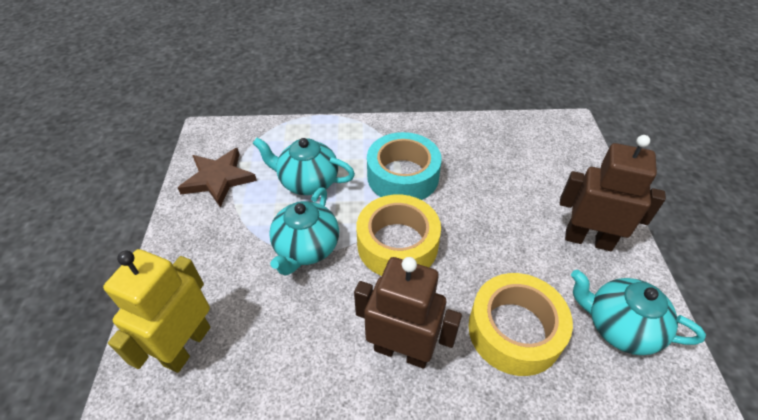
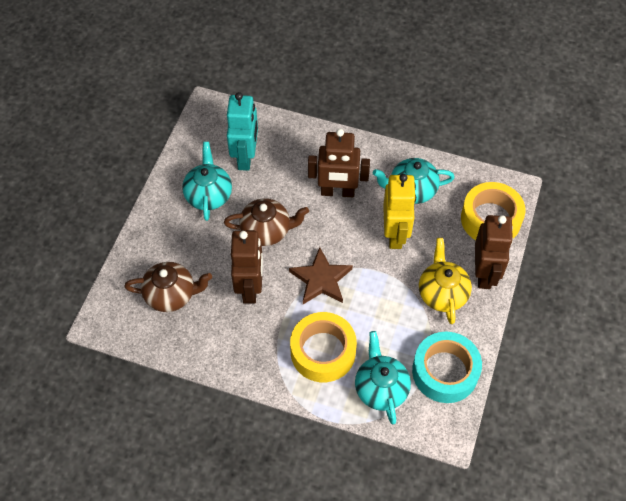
brown robot: [354,257,462,369] [560,135,666,251] = 2 -> [231,230,263,304] [308,129,370,197] [475,215,513,289] = 3
brown teapot: none = 0 -> [124,262,212,312] [224,198,309,246] = 2
turquoise robot: none = 0 -> [227,92,258,171] = 1
yellow teapot: none = 0 -> [419,238,472,324] = 1

